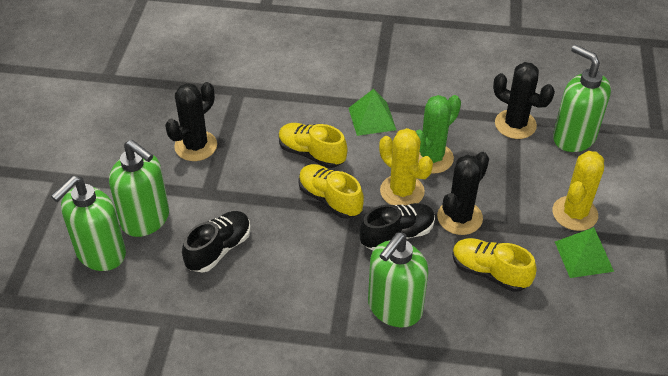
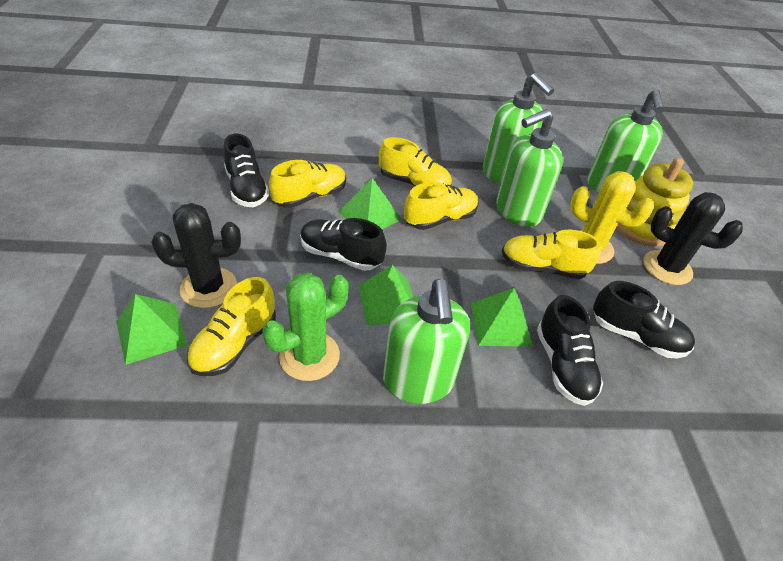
black cactus: [165,82,217,161] [437,152,489,235] [493,62,555,139] = 3 -> [151,203,241,308] [643,192,743,285] = 2
black shoe: [182,211,251,273] [359,203,435,251] = 2 -> [223,134,269,207] [300,218,387,271] [537,295,603,406] [593,281,695,358] = 4
green pyramid: [349,89,396,136] [555,227,614,278] = 2 -> [116,294,188,365] [339,178,402,229] [358,265,413,326] [471,288,533,347] = 4
yellow cactus: [379,128,433,205] [552,151,604,231] = 2 -> [570,171,654,264] = 1
yellow shoe: [279,123,348,168] [298,164,364,219] [452,238,537,292] = 3 -> [187,277,276,376] [269,160,346,208] [379,137,452,187] [404,182,479,230] [502,230,601,279] = 5
yellow stacking toy: none = 0 -> [616,158,693,247] = 1

